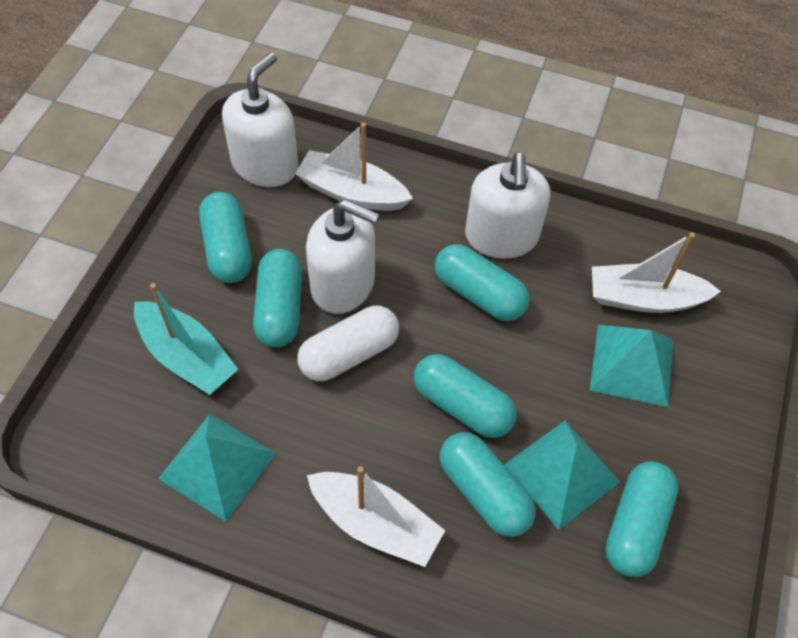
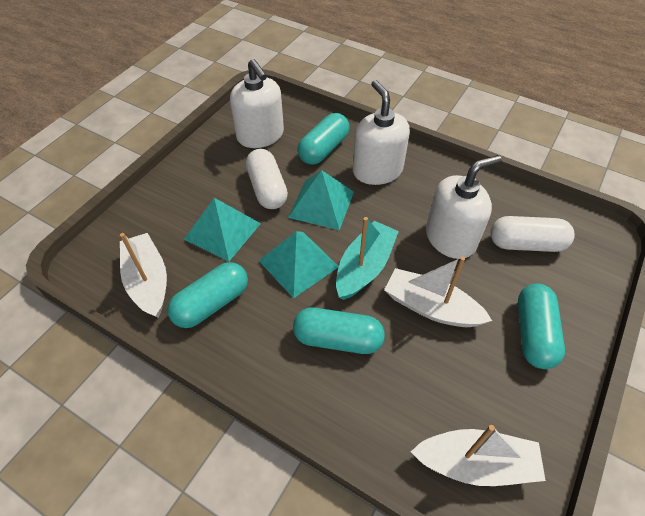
turquoise capsule: [199,192,252,283] [253,249,302,347] [414,354,517,438] [435,244,530,321] [440,432,536,537] [606,461,679,577] = 6 -> [167,262,248,328] [293,308,385,354] [297,113,350,165] [518,284,565,369] = 4
white capsule: [297,306,399,381] = 1 -> [246,149,288,209] [490,216,575,252] = 2

